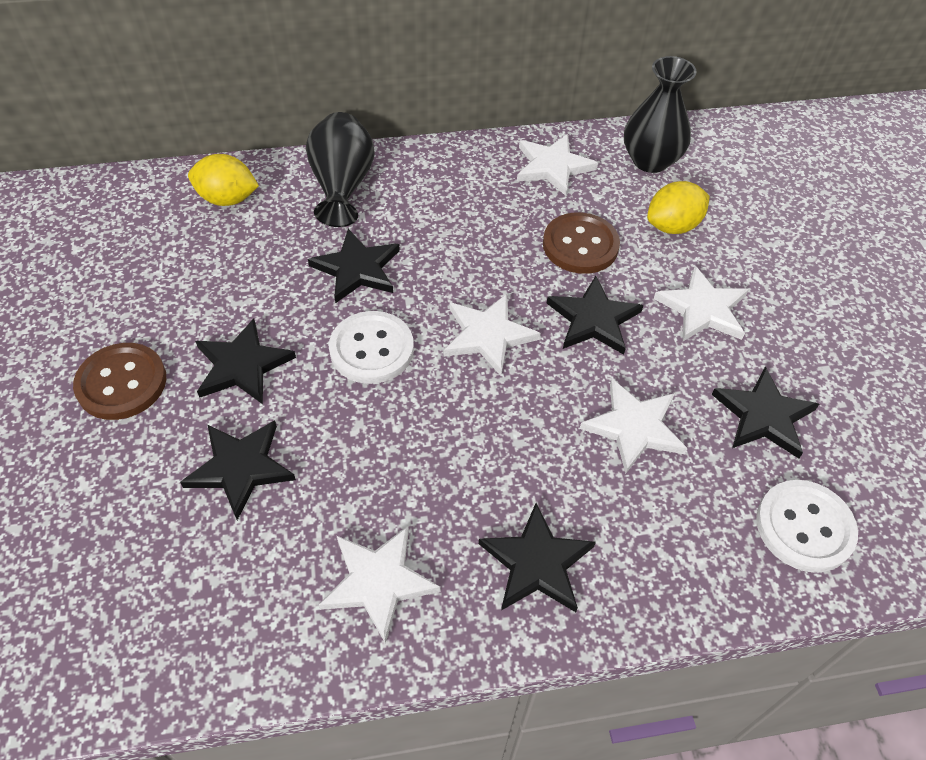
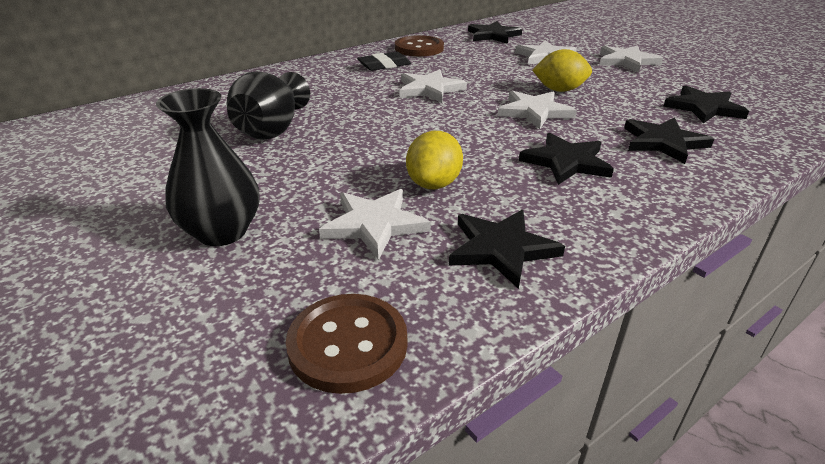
black eraser: none = 0 -> [357,52,411,71] = 1
black star: [180,421,296,520] [195,318,296,404] [308,229,400,303] [479,503,596,612] [547,276,644,355] [712,366,819,458] = 6 -> [449,210,565,289] [468,21,522,44] [519,133,614,185] [624,118,714,164] [663,85,749,123] = 5
white button: [329,311,414,384] [756,480,858,573] = 2 -> none = 0

